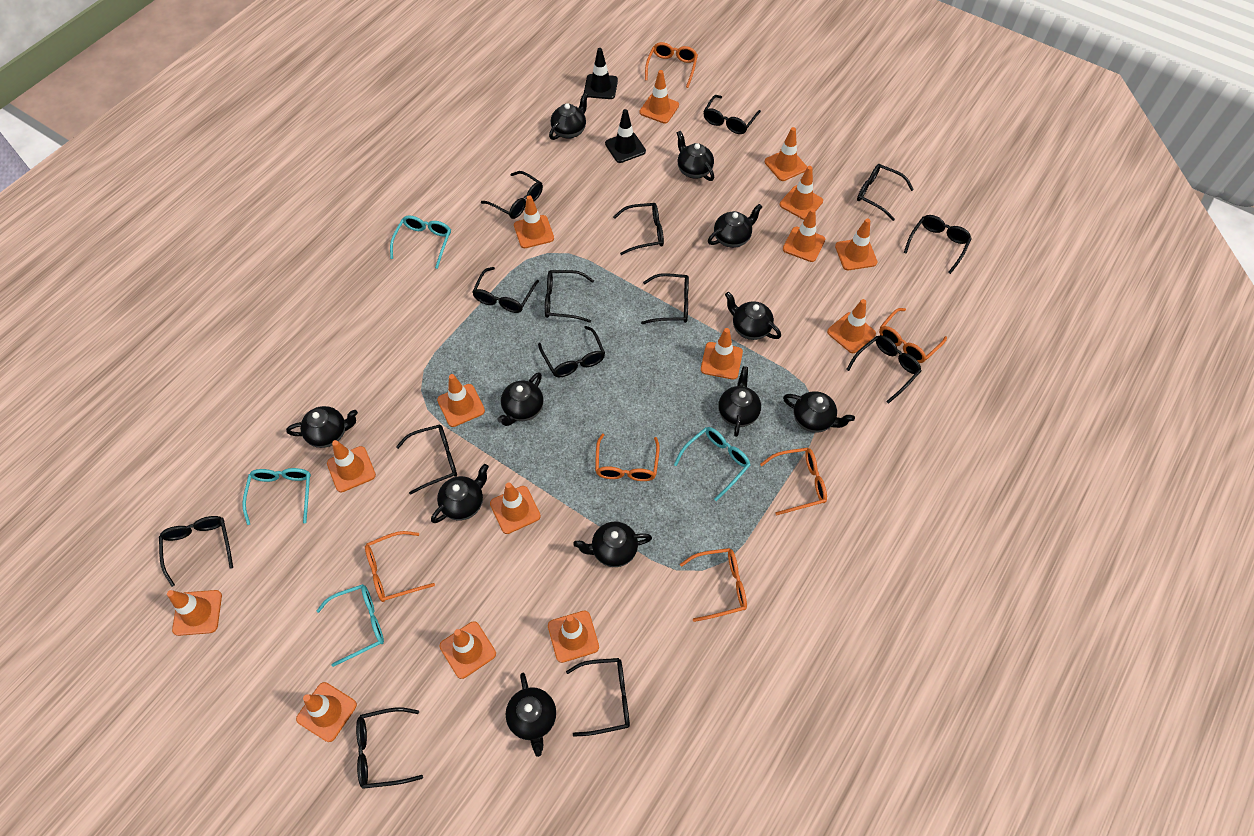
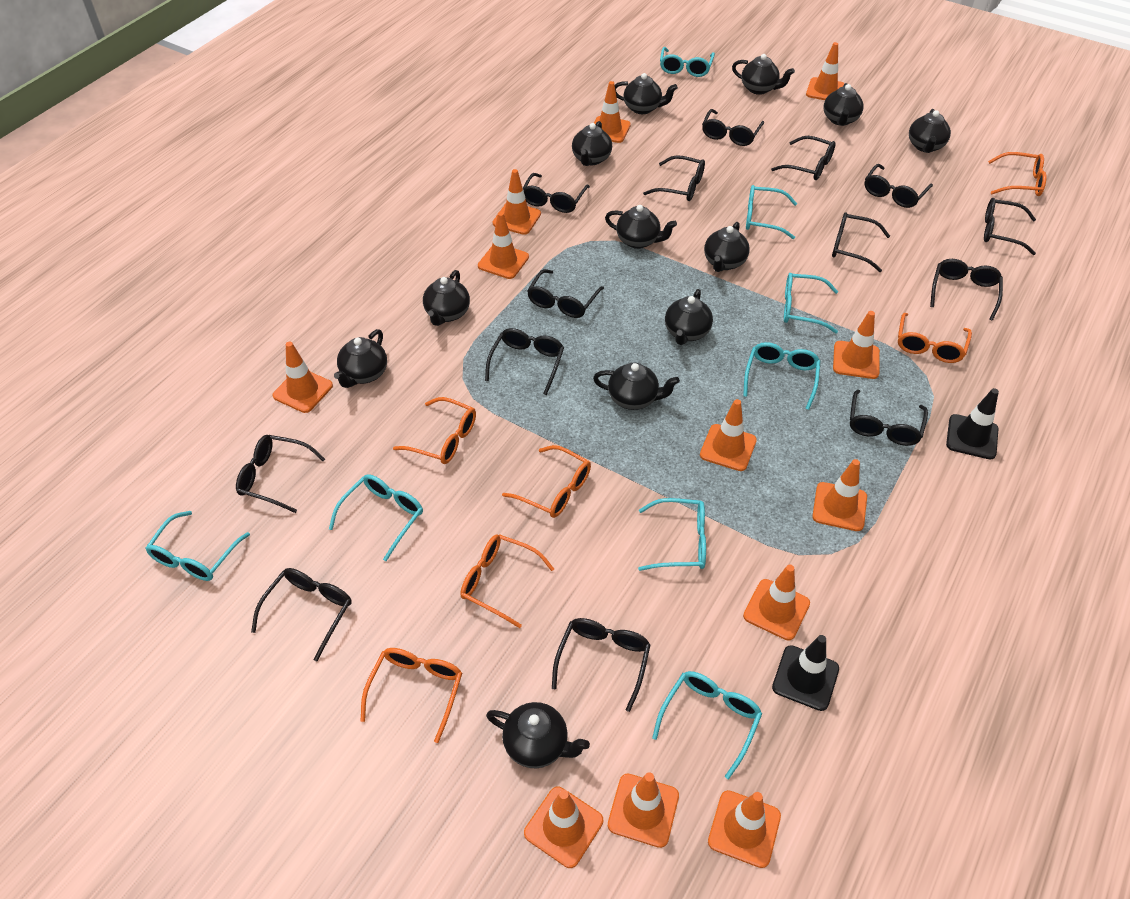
black teapot: [286,406,358,448] [431,464,489,523] [497,372,543,426] [506,673,556,757] [549,92,588,140] [573,522,652,567] [677,130,714,181] [708,204,762,248] [718,366,761,437] [725,292,781,340] [783,391,855,433] = 11 -> [334,329,387,388] [423,270,470,326] [486,702,590,768] [572,121,612,166] [593,363,680,410] [605,205,677,249] [615,73,678,114] [665,289,713,345] [704,222,750,272] [732,54,795,95] [823,83,864,126] [909,109,951,153] = 12
orange traffic cone: [167,590,222,636] [296,682,357,742] [327,440,376,492] [437,374,485,427] [440,621,496,679] [490,482,541,534] [514,195,554,248] [548,611,599,663] [639,70,679,124] [701,328,743,380] [765,127,807,181] [780,166,823,220] [783,208,825,262] [827,299,876,353] [835,218,877,270] = 15 -> [272,342,333,413] [478,212,529,279] [493,169,541,235] [524,787,603,868] [594,81,631,143] [608,772,679,848] [700,399,757,471] [708,790,781,868] [743,564,810,640] [806,42,844,100] [812,459,867,531] [833,311,880,379] = 12
turquoise glasses: [242,468,311,525] [316,584,384,667] [390,215,451,269] [674,427,750,501] = 4 -> [145,511,250,581] [329,474,423,561] [638,498,706,571] [652,671,762,779] [660,47,715,77] [743,342,820,410] [746,185,797,239] [784,273,838,333] = 8

